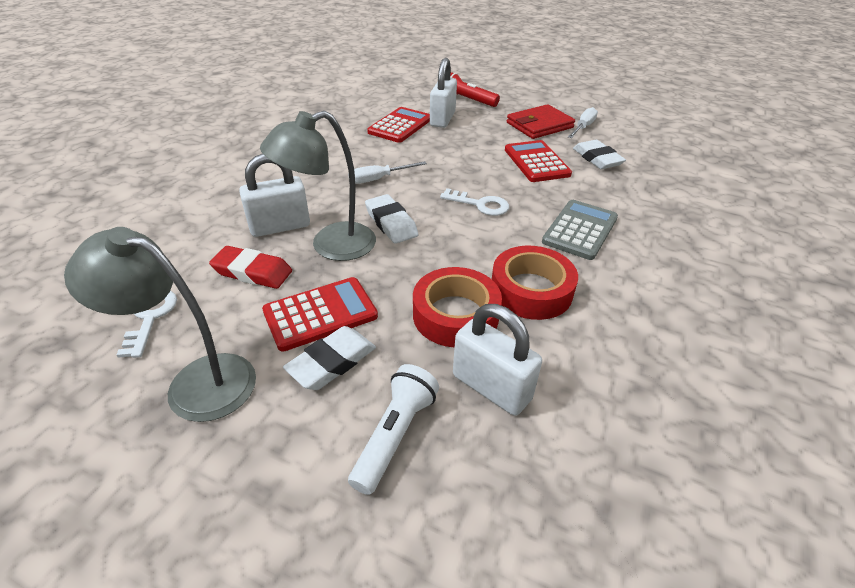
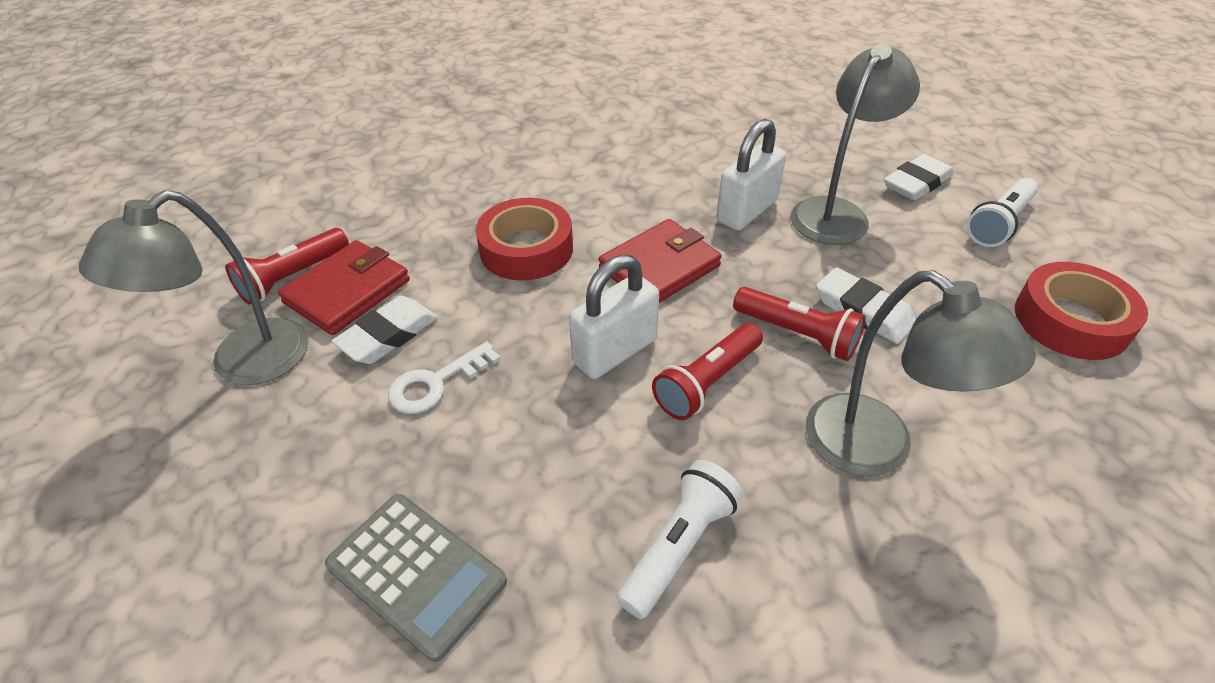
grey lamp: [64,227,256,422] [260,111,376,261] = 2 -> [79,190,308,385] [790,44,920,245] [806,270,1036,477] = 3
red calculator: [262,277,378,352] [367,107,430,143] [505,140,572,182] = 3 -> none = 0
red eraser: [209,246,292,289] = 1 -> none = 0
red flashlight: [450,72,500,107] = 1 -> [225,228,349,305] [652,323,763,420] [733,287,866,361] = 3
red wallet: [507,104,575,139] = 1 -> [278,240,410,335] [599,219,722,303] = 2
white flashlight: [348,364,439,495] = 1 -> [616,460,743,619] [966,178,1038,247] = 2
white key: [116,291,177,358] [440,188,509,216] = 2 -> [388,341,501,414] = 1
white padlock: [239,154,310,237] [430,58,457,128] [453,304,542,416] = 3 -> [569,254,659,379] [717,119,786,230] = 2
white screwdriver: [348,161,427,184] [568,107,598,138] = 2 -> none = 0

